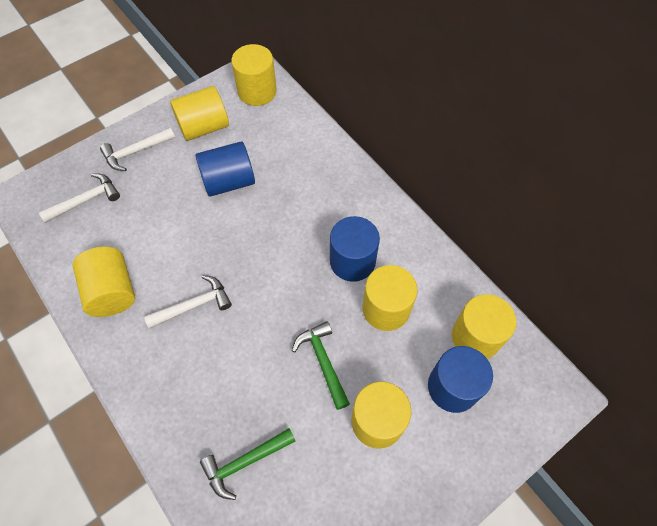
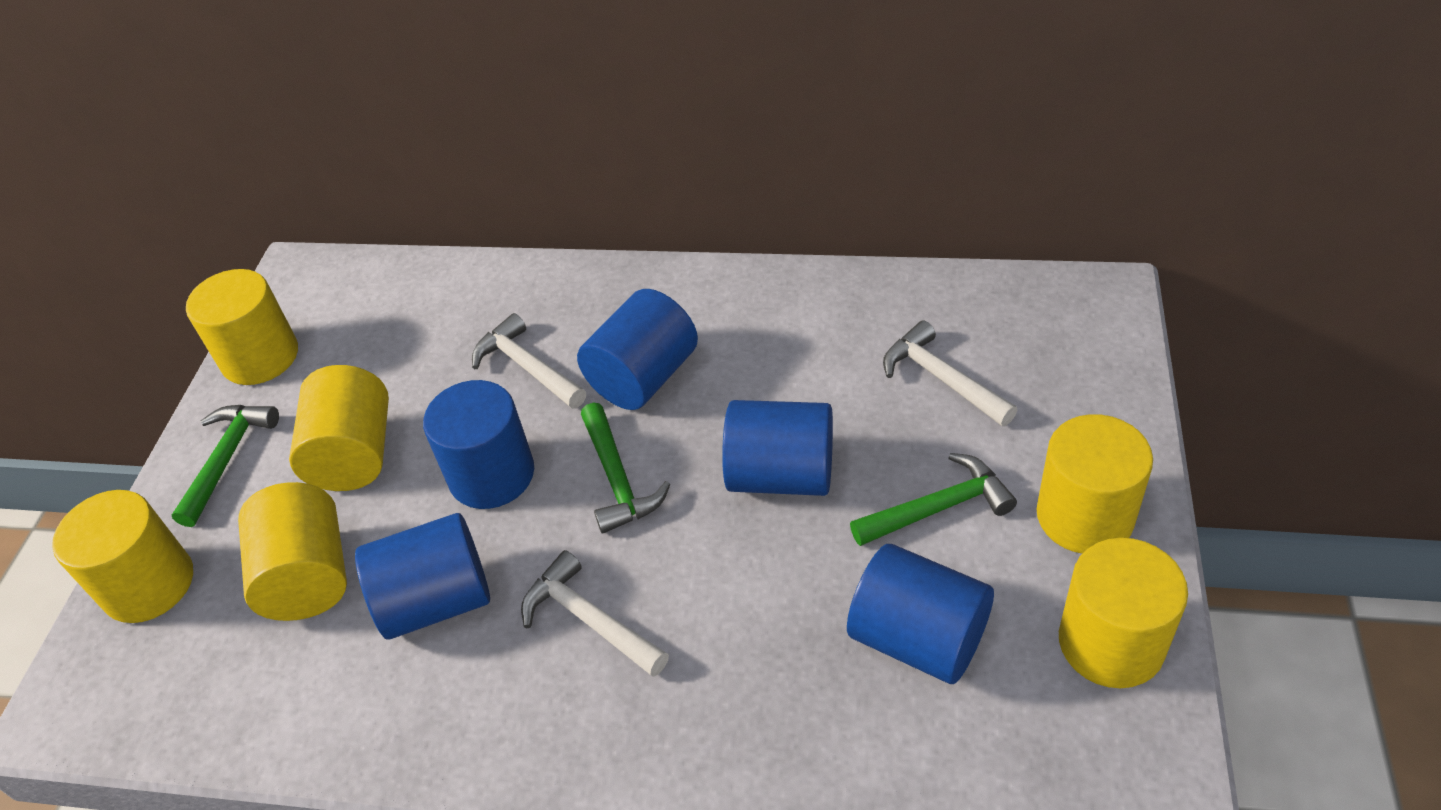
blue cylinder: [195,141,255,197] [330,216,380,282] [428,346,493,413] = 3 -> [355,513,490,639] [423,380,534,509] [577,289,698,410] [722,400,833,496] [847,544,994,684] = 5
green hammer: [200,428,296,500] [292,321,350,410] = 2 -> [172,405,279,527] [581,403,670,534] [850,453,1017,546] = 3

